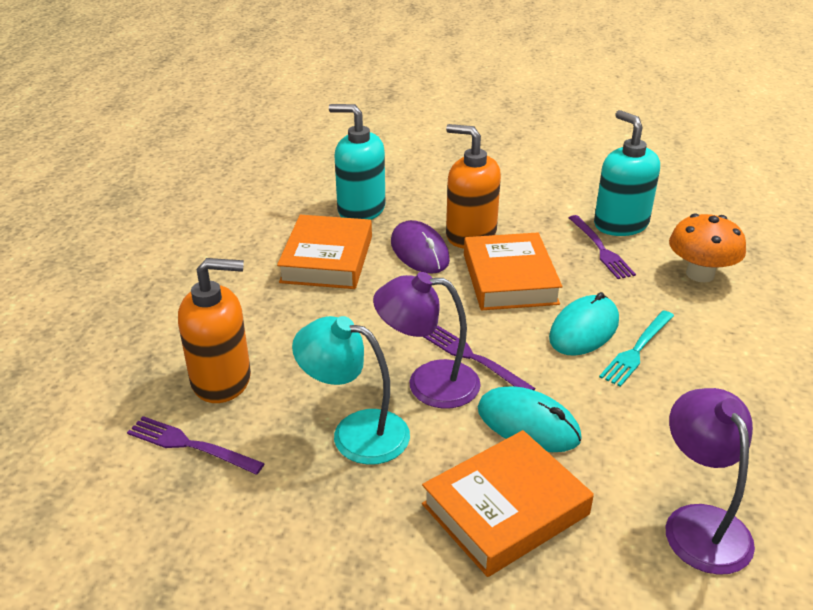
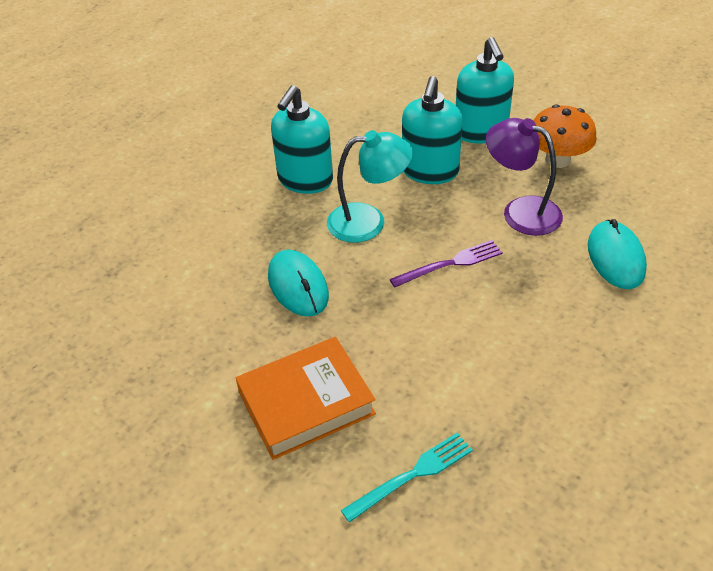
orange book: [277,215,372,289] [422,430,594,577] [464,232,563,310] = 3 -> [236,337,376,460] = 1
orange soap dispenser: [178,258,251,403] [446,124,501,248] = 2 -> none = 0
purple fork: [127,416,265,475] [424,325,536,390] [569,215,636,279] = 3 -> [389,240,503,288] = 1
purple lamp: [373,272,481,409] [666,388,755,575] = 2 -> [486,118,563,236] = 1
purple mouse: [391,220,450,274] = 1 -> none = 0
turquoise soap dispenser: [329,104,385,220] [594,110,660,236] = 2 -> [271,85,333,194] [402,76,463,184] [456,37,514,143] = 3

